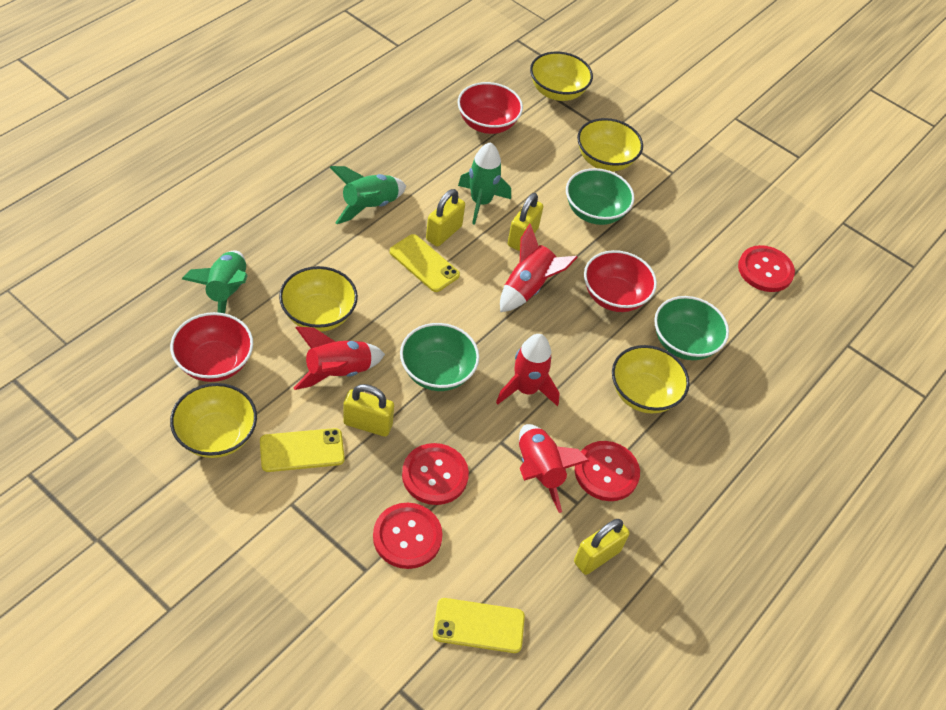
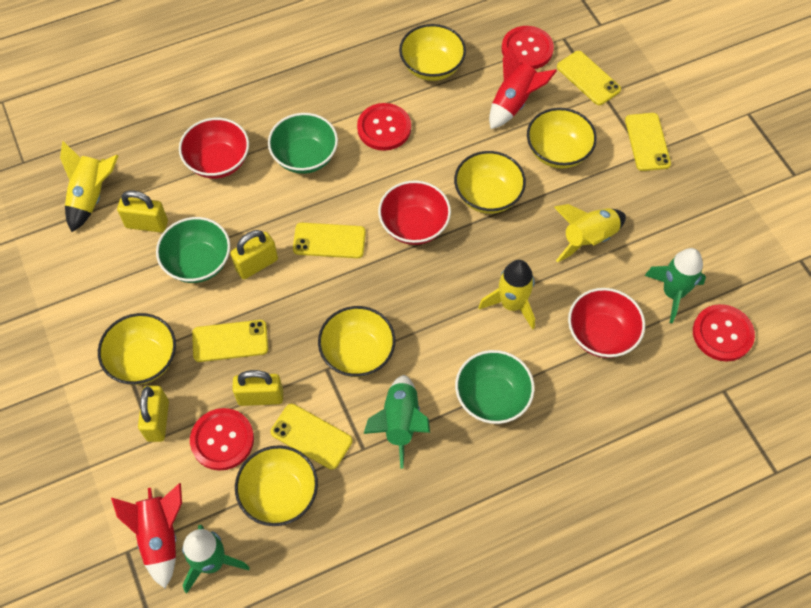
red rocket: [294,326,385,390] [496,334,560,406] [500,224,578,312] [519,424,589,513] = 4 -> [111,483,182,588] [489,44,557,129] = 2
yellow bowl: [170,383,257,458] [279,266,358,332] [530,52,593,101] [577,118,643,171] [612,345,690,414] = 5 -> [98,313,176,385] [235,445,318,526] [318,306,395,377] [399,24,466,81] [454,151,526,214] [527,108,597,168] = 6
yellow phone: [260,428,345,472] [389,234,460,292] [433,598,525,653] = 3 -> [192,320,268,362] [271,404,353,470] [293,223,366,258] [557,51,621,105] [625,113,671,171] = 5
yellow rocket: none = 0 -> [60,141,119,232] [478,260,535,330] [554,204,626,262] = 3

